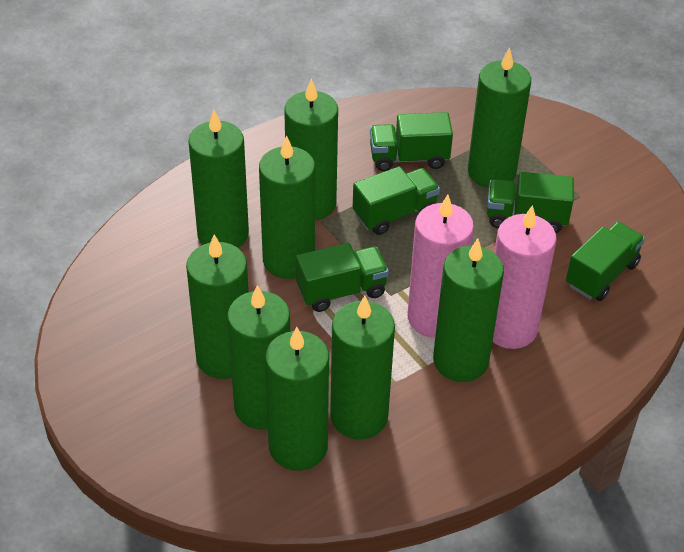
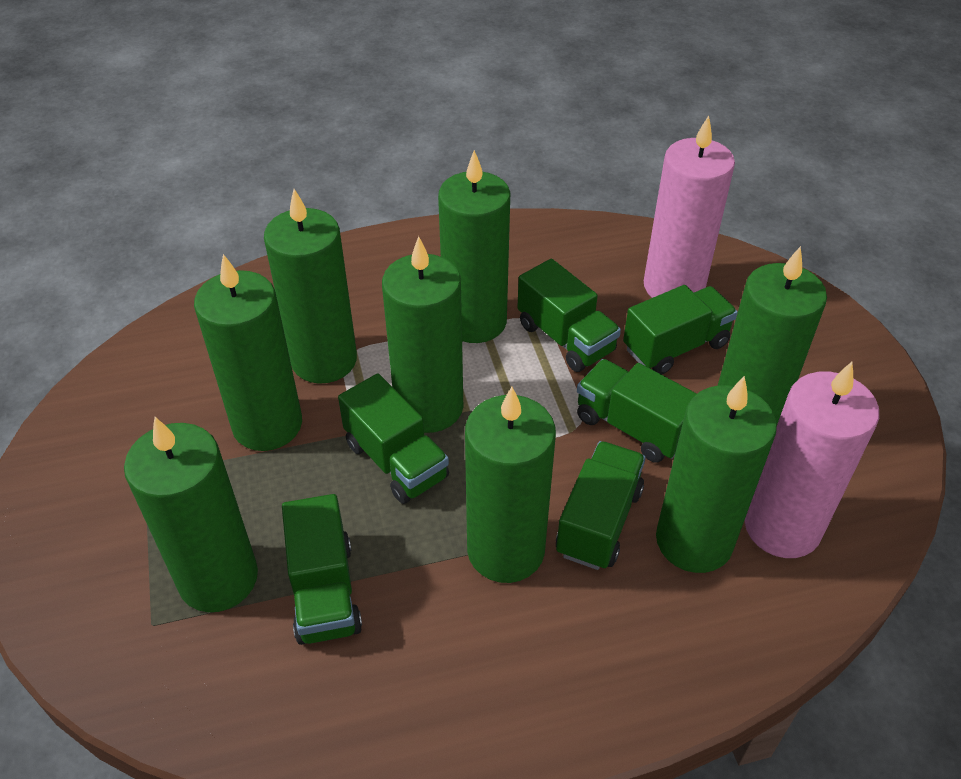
green candle: [186,235,249,379] [188,110,249,248] [227,285,290,429] [259,135,315,279] [265,327,329,471] [284,78,338,220] [330,296,395,439] [433,238,504,382] [468,47,531,188] = 9 -> [124,417,258,612] [194,254,302,451] [264,189,357,384] [382,236,463,433] [438,150,510,343] [465,387,556,583] [656,376,777,573] [718,246,827,424] = 8
green truck: [296,243,389,312] [353,166,440,235] [370,112,453,171] [487,172,574,233] [566,222,645,301] = 5 -> [282,494,362,645] [338,373,449,504] [517,259,621,372] [556,441,646,570] [577,359,697,463] [623,285,738,375] = 6

